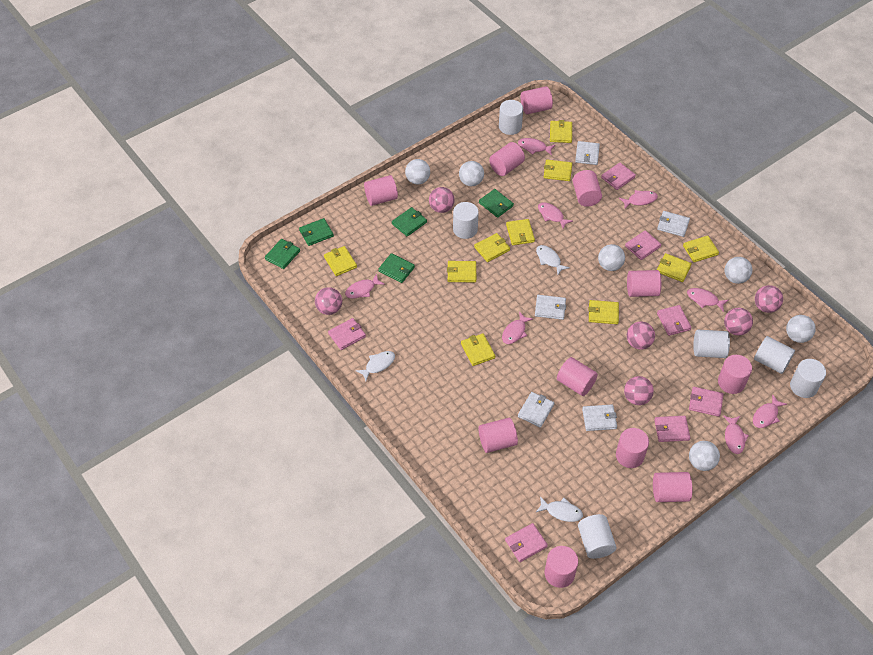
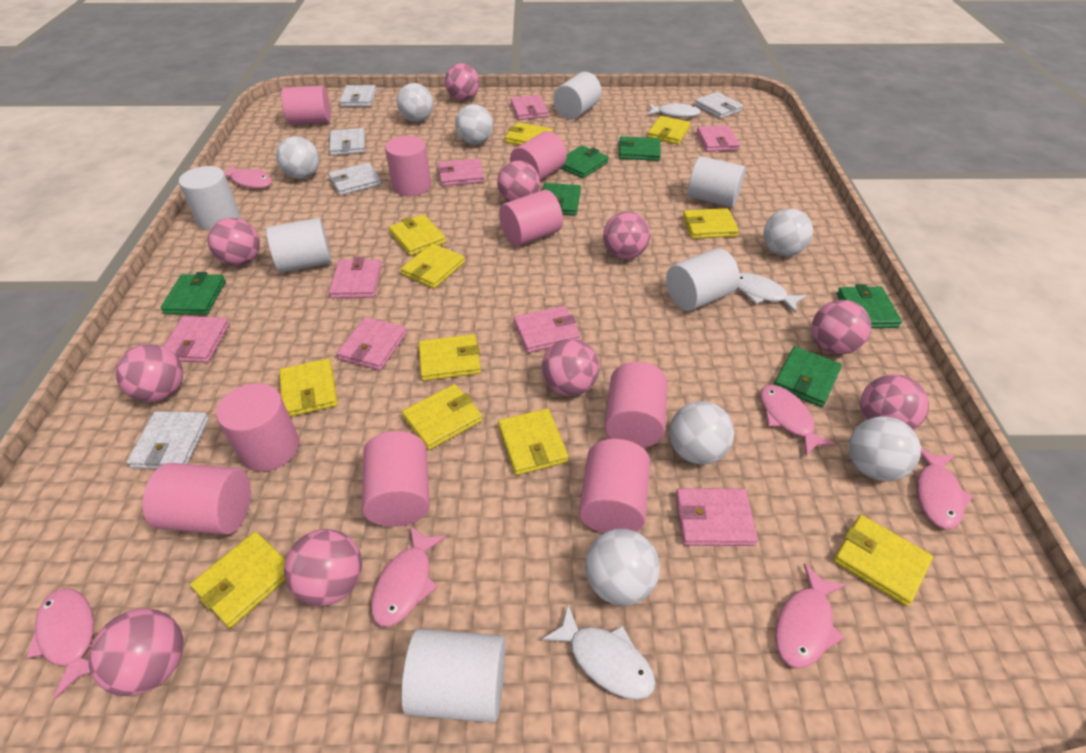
green wallet: [265,239,300,269] [299,218,334,246] [378,253,415,283] [392,207,427,237] [479,189,514,218] = 5 -> [160,272,226,315] [543,183,581,215] [560,146,609,178] [618,136,661,161] [774,346,842,407] [837,284,902,328] = 6
pink ball: [315,287,342,315] [429,187,455,213] [624,376,654,405] [627,322,655,350] [724,308,753,335] [755,285,783,313] = 6 -> [89,608,184,696] [116,344,183,402] [208,218,260,266] [284,529,362,606] [445,63,479,101] [497,161,540,202] [542,338,599,396] [603,211,650,259] [812,300,871,354] [860,374,929,430] = 10
pink cylinder: [364,175,398,206] [478,418,518,453] [489,142,525,176] [521,86,553,114] [545,546,578,588] [557,357,598,396] [573,170,602,207] [616,428,649,468] [627,270,661,297] [653,472,692,502] [718,355,752,394] = 11 -> [143,463,251,535] [216,383,299,472] [281,86,331,125] [362,431,430,527] [385,136,431,196] [499,190,563,246] [510,131,567,181] [579,439,650,533] [605,362,667,448] = 9
pink fish: [345,273,385,299] [502,312,533,344] [518,138,555,156] [538,203,573,229] [619,190,658,209] [687,288,728,312] [723,415,749,454] [753,394,787,428] = 8 -> [26,588,94,699] [224,165,272,188] [371,526,447,627] [760,385,836,456] [775,563,846,668] [917,449,973,529] = 6
pink wallet: [328,318,366,350] [505,523,548,562] [601,163,636,190] [625,230,661,260] [654,416,690,442] [657,305,691,336] [689,387,724,417] = 7 -> [163,316,230,363] [329,257,382,298] [337,317,407,370] [438,159,484,186] [510,95,548,120] [514,306,580,353] [675,488,758,546] [696,125,740,152] = 8
white ball: [405,159,430,184] [459,161,484,186] [598,244,625,271] [689,441,720,471] [725,257,752,284] [786,315,816,343] = 6 -> [276,136,319,179] [397,83,433,122] [455,104,493,145] [585,529,660,606] [669,401,734,465] [763,208,813,256] [849,416,921,481] = 7
yellow wallet: [324,246,357,276] [447,261,476,282] [461,333,495,366] [474,233,510,262] [506,219,535,245] [544,160,572,181] [550,120,572,143] [589,300,619,324] [657,253,692,282] [683,236,719,262] = 10 -> [190,532,286,628] [279,358,338,417] [389,214,446,256] [401,243,465,289] [402,384,483,450] [418,334,481,381] [498,408,569,475] [505,122,553,145] [647,116,691,144] [683,208,739,239] [834,515,933,606] = 11

